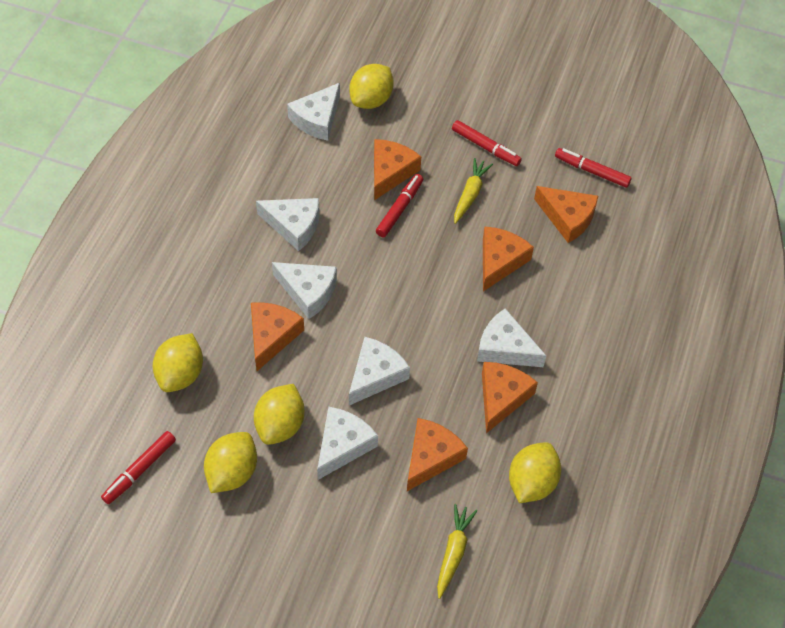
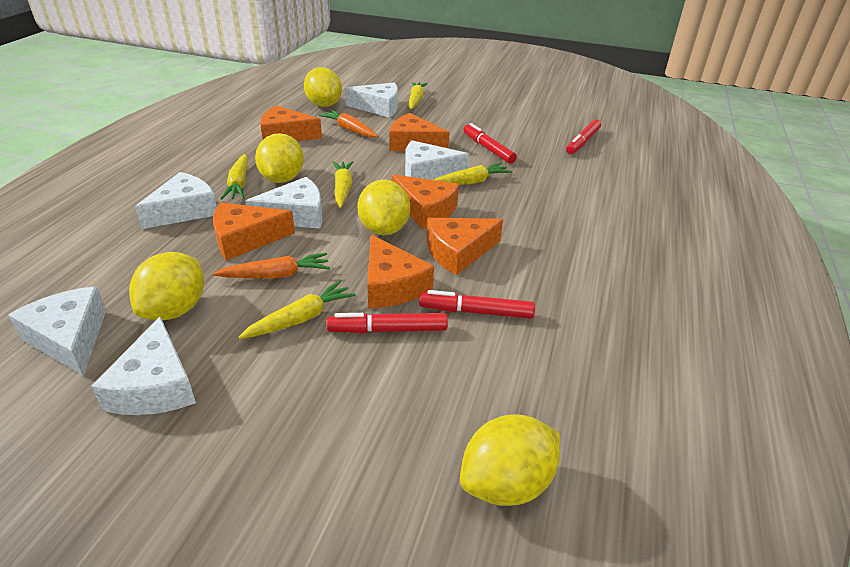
orange carrot: none = 0 -> [212,253,330,279] [319,110,378,137] = 2
yellow carrot: [437,504,477,599] [454,158,493,224] = 2 -> [221,154,248,200] [239,281,356,339] [333,161,353,208] [408,82,428,109] [434,163,512,185] = 5

